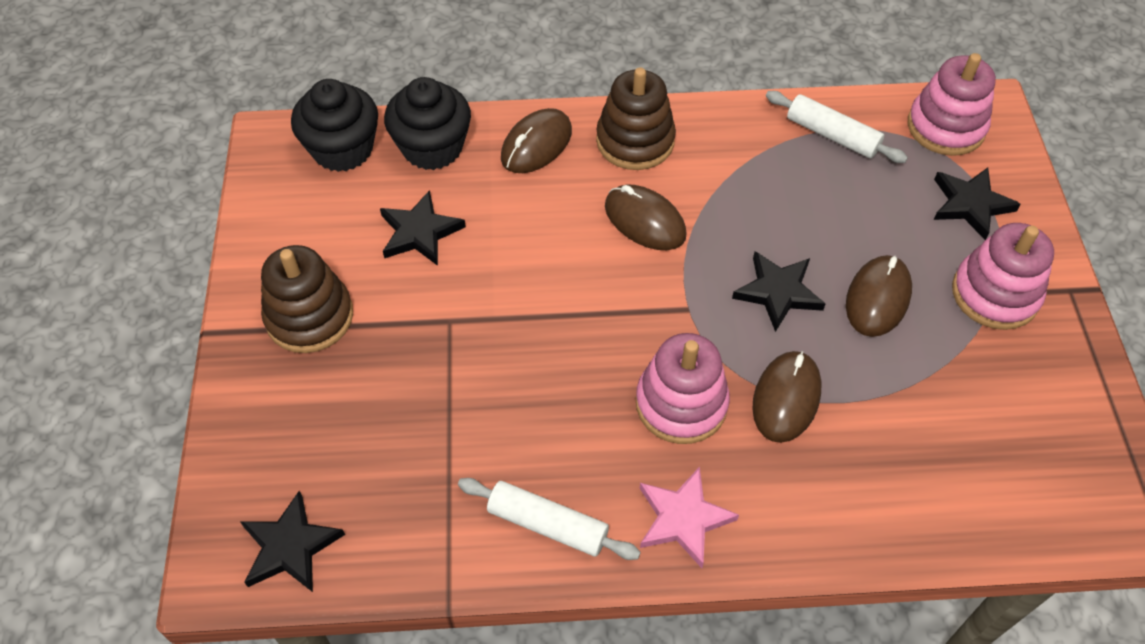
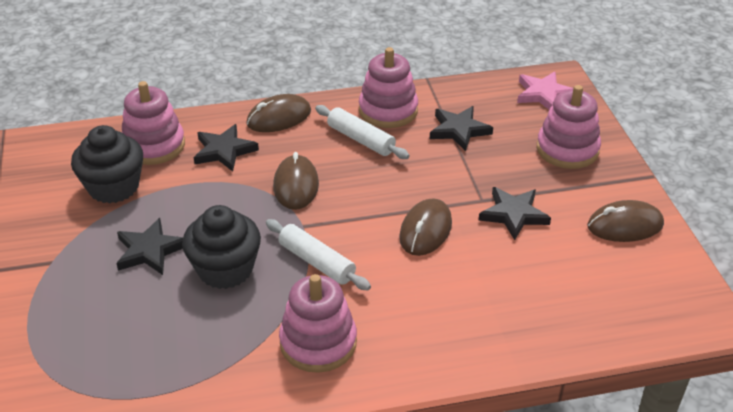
brown stacking toy: [261,245,353,353] [596,67,676,170] = 2 -> none = 0
pink stacking toy: [636,333,730,444] [908,53,996,156] [952,223,1054,330] = 3 -> [122,81,185,165] [279,274,357,373] [359,47,418,128] [537,85,601,169] = 4

